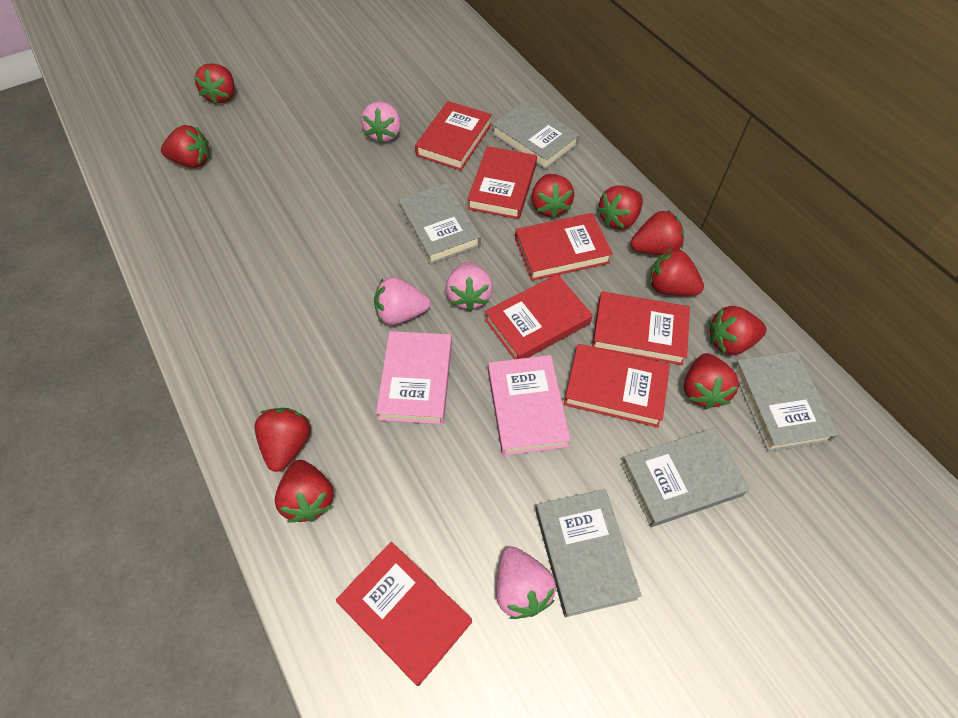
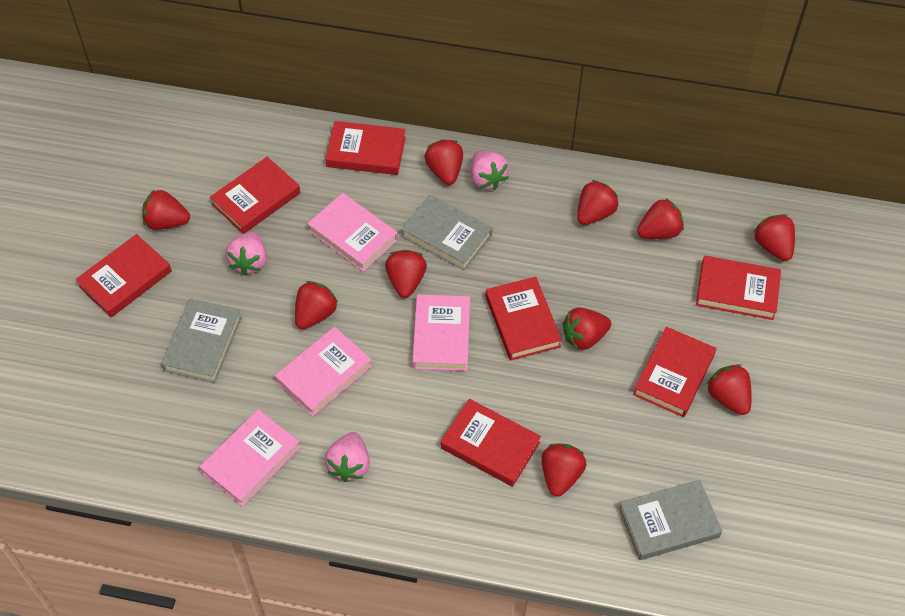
grey book: [398,183,481,264] [492,101,580,170] [535,489,641,617] [621,428,749,527] [732,351,839,452] = 5 -> [161,298,242,383] [401,195,492,271] [619,480,722,560] = 3
pink book: [376,331,452,424] [488,355,570,456] = 2 -> [200,409,301,507] [275,327,372,416] [307,193,398,272] [412,294,470,371] = 4
pink strawberry: [361,101,401,143] [374,277,430,325] [446,262,493,311] [496,547,556,619] = 4 -> [226,232,267,276] [325,432,370,482] [471,151,509,190] = 3

